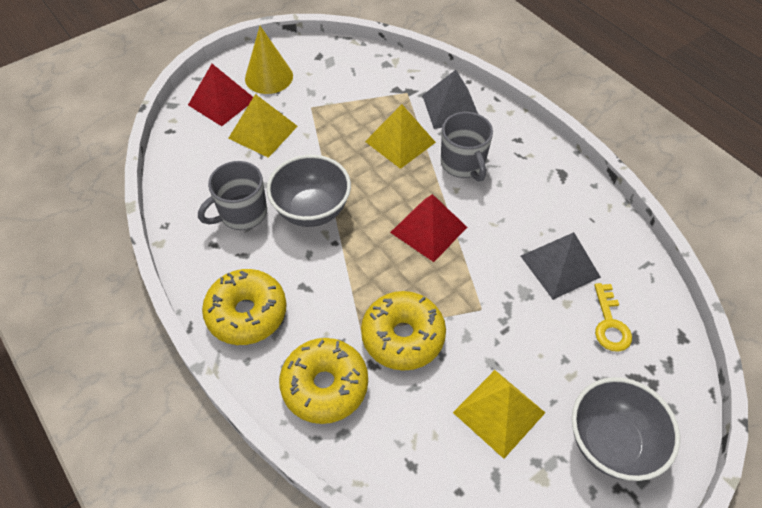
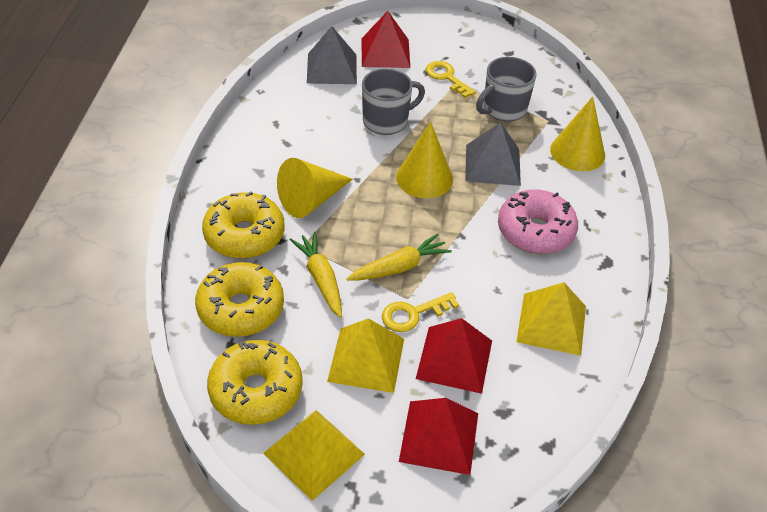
grey bowl: [267,155,351,227] [572,377,680,481] = 2 -> none = 0
pink donut: none = 0 -> [498,190,578,254] = 1
red pyramid: [188,64,253,126] [390,194,467,262] = 2 -> [362,11,410,68] [399,398,478,475] [416,318,492,394] = 3
yellow carrot: none = 0 -> [290,232,342,318] [347,233,452,281] = 2
yellow cone: [245,26,293,94] = 1 -> [277,158,353,218] [396,121,453,198] [550,96,605,171] = 3
yellow key: [594,283,632,352] = 1 -> [382,292,459,332] [426,61,476,98] = 2

